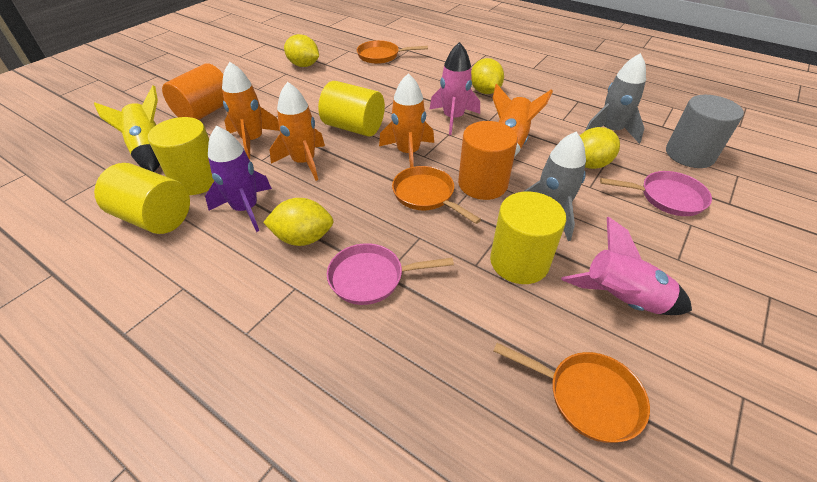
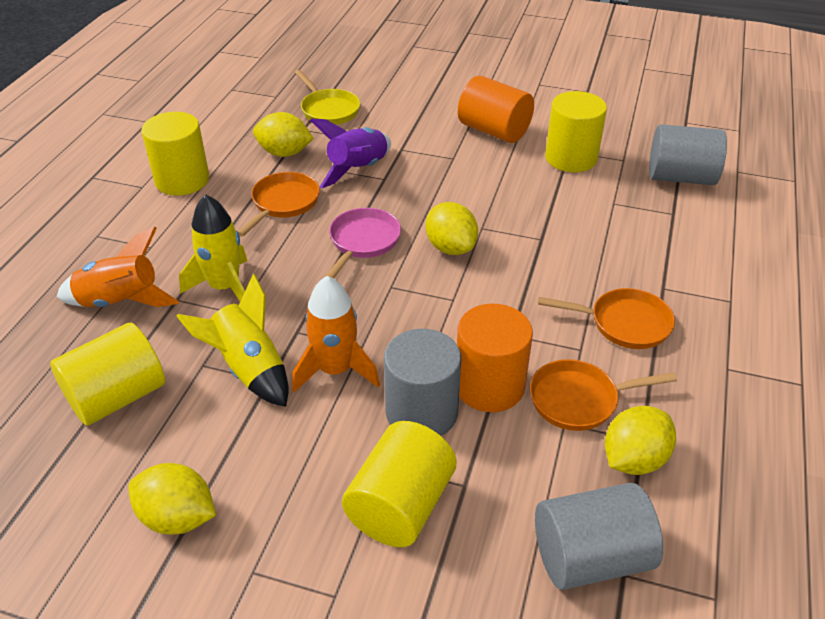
grey cylinder: [666,95,744,168] = 1 -> [384,329,461,436] [535,483,663,590] [649,124,727,185] = 3
grey rocket: [523,132,586,241] [585,53,646,144] = 2 -> none = 0
orange rocket: [222,62,280,159] [270,82,325,181] [379,73,434,168] [493,83,553,157] = 4 -> [57,226,179,307] [292,276,380,392] = 2
pink pan: [327,243,454,305] [600,171,712,216] = 2 -> [325,208,401,279] = 1
pink rocket: [430,42,480,135] [561,217,692,315] = 2 -> none = 0
yellow pan: none = 0 -> [294,70,360,125] = 1
yellow rocket: [94,85,160,172] = 1 -> [176,274,289,407] [179,195,247,301] = 2

